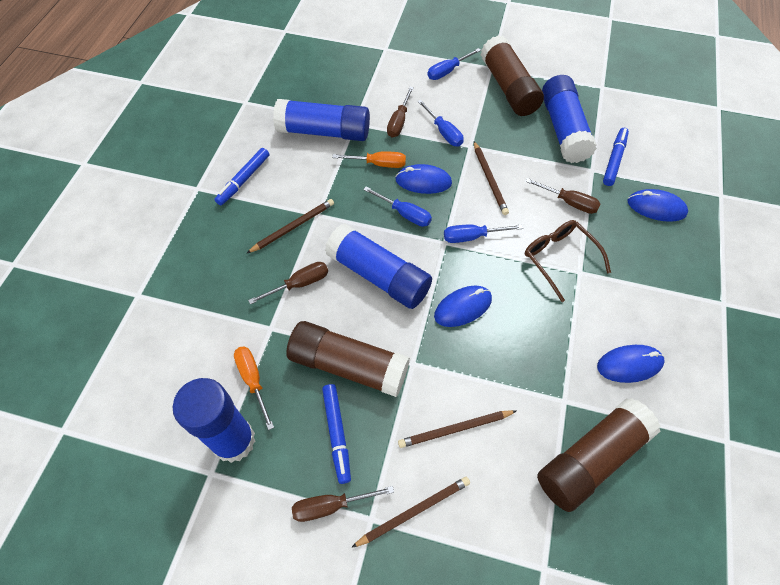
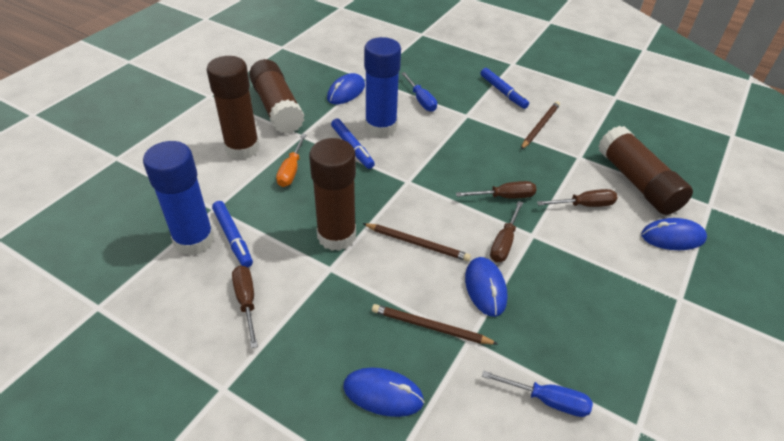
blue glue stick: [173,378,255,463] [273,99,370,141] [325,224,432,309] [542,75,597,163] = 4 -> [143,141,214,255] [364,37,401,137] = 2
blue screwdriver: [363,187,432,227] [418,100,464,146] [427,48,481,80] [444,224,523,243] = 4 -> [401,72,437,112] [482,371,593,417] = 2
brown glasses: [525,220,611,302] = 1 -> none = 0
brown glue stick: [286,321,410,397] [481,35,544,116] [537,398,661,512] = 3 -> [207,56,260,160] [249,59,304,134] [309,138,356,251] [598,126,693,215] = 4
brown pencil: [246,199,334,254] [351,477,470,548] [398,410,516,448] [474,141,509,215] = 4 -> [363,223,471,261] [372,304,498,345] [521,101,560,149] = 3
orange screwdriver: [234,346,274,430] [332,152,406,168] = 2 -> [276,134,307,187] = 1

